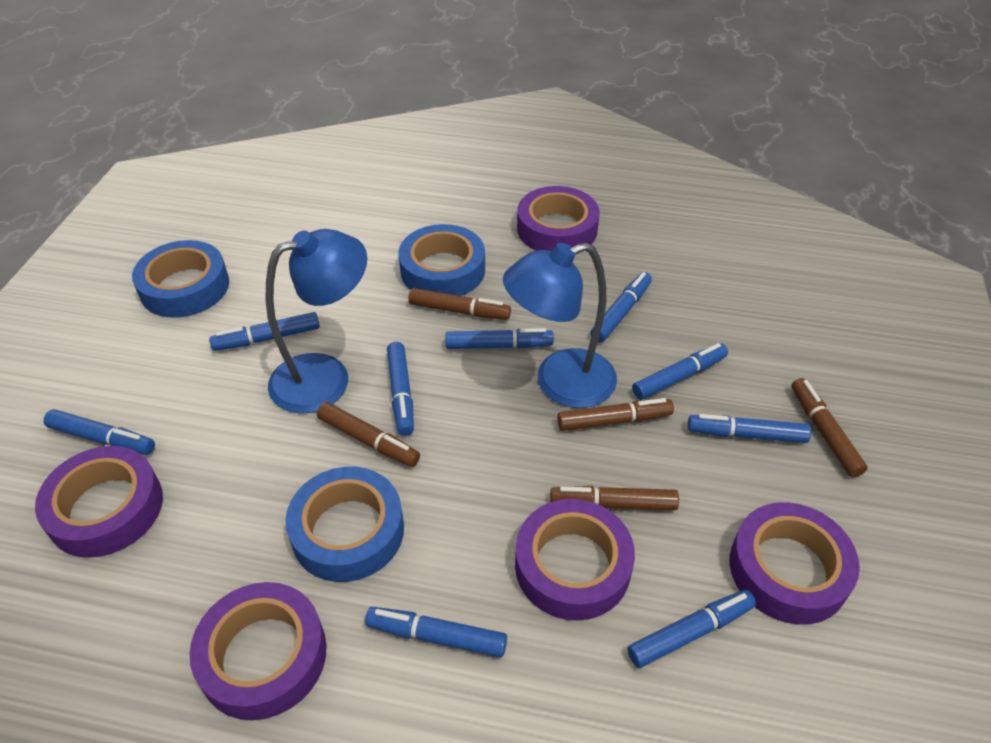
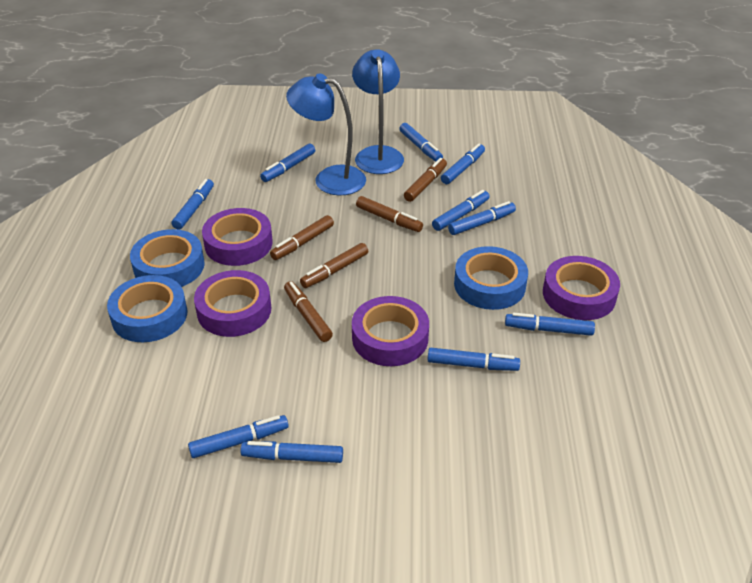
blue marker: [44,409,155,455] [209,312,320,351] [365,607,507,657] [387,342,414,436] [445,328,554,349] [590,272,652,342] [628,590,756,668] [632,343,728,400] [688,414,811,443] = 9 -> [172,179,214,230] [188,415,289,458] [240,441,343,463] [260,144,315,182] [399,123,443,162] [428,348,520,371] [432,190,490,231] [441,143,485,184] [448,201,516,235] [505,313,595,336] = 10
purple tape: [35,446,163,558] [189,582,327,720] [515,499,635,621] [517,186,600,251] [730,502,860,625] = 5 -> [194,270,271,337] [202,208,273,266] [352,296,429,366] [543,256,620,320] = 4

